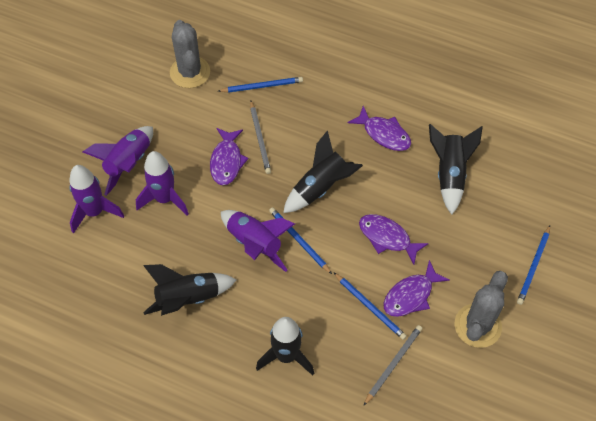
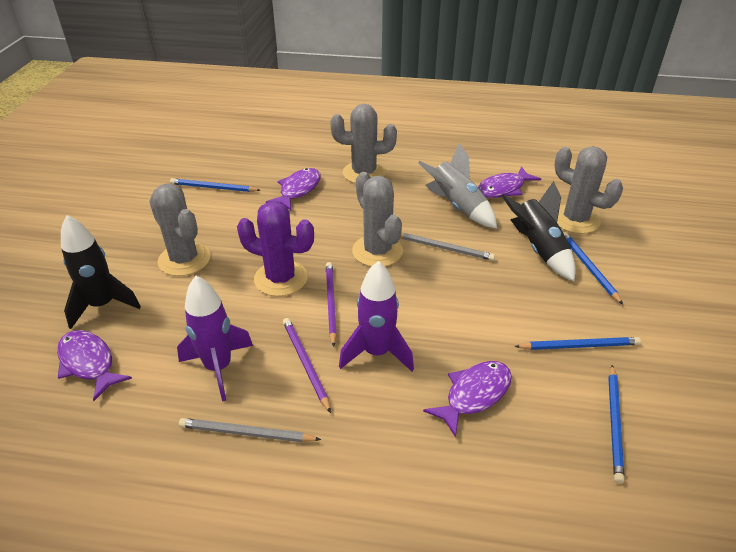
black rocket: [143,264,237,316] [256,317,314,376] [283,130,363,213] [429,124,483,215] = 4 -> [61,215,141,329] [502,181,576,281] = 2
grey cactus: [170,20,210,88] [455,271,508,348] = 2 -> [149,183,211,276] [330,104,397,184] [352,172,403,267] [554,146,623,234] = 4
grey rocket: none = 0 -> [418,143,497,228] = 1
purple cactus: none = 0 -> [237,201,314,296] = 1
purple pencil: none = 0 -> [283,318,331,413] [326,262,337,347] = 2
purple rocket: [69,165,124,233] [83,126,153,196] [136,151,189,215] [221,210,295,272] = 4 -> [177,276,253,401] [339,261,414,371] = 2

